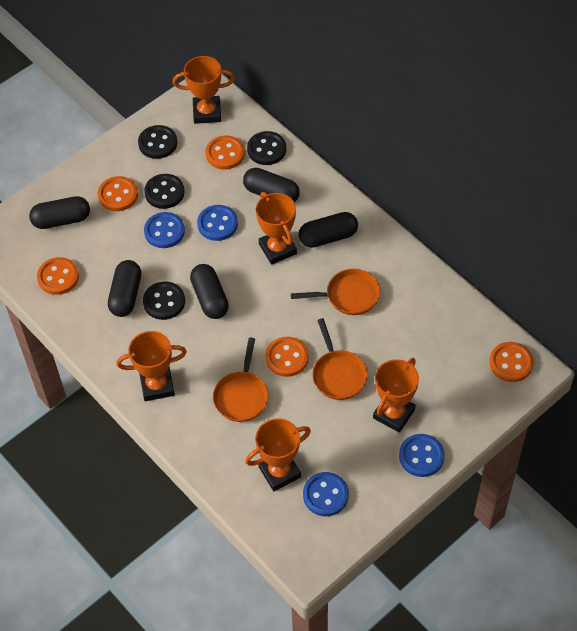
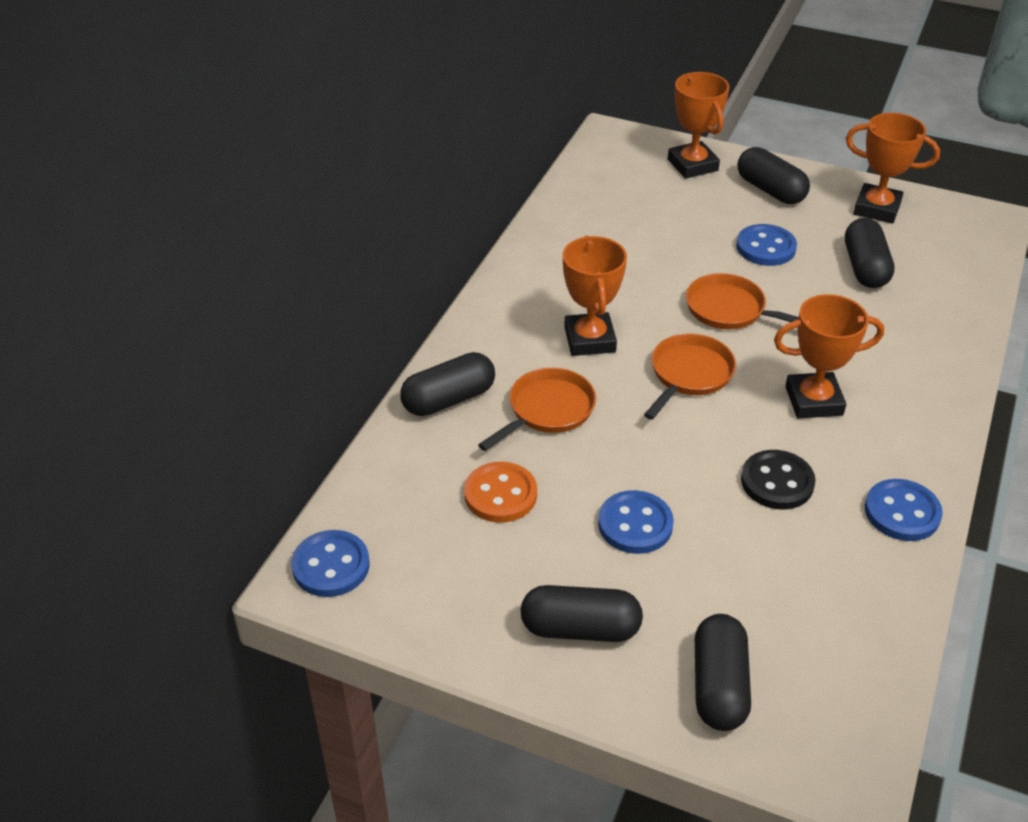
black button: [138,125,177,159] [143,281,185,320] [144,174,185,209] [247,131,286,165] = 4 -> [741,450,816,509] = 1
orange button: [37,257,79,295] [98,176,138,211] [205,136,245,169] [265,337,309,377] [489,342,534,382] = 5 -> [464,462,537,523] = 1
orange trophy: [116,331,187,401] [173,56,235,124] [245,418,311,491] [256,192,297,265] [373,358,419,433] = 5 -> [563,236,627,356] [668,72,729,179] [774,294,884,419] [846,113,940,224] = 4

